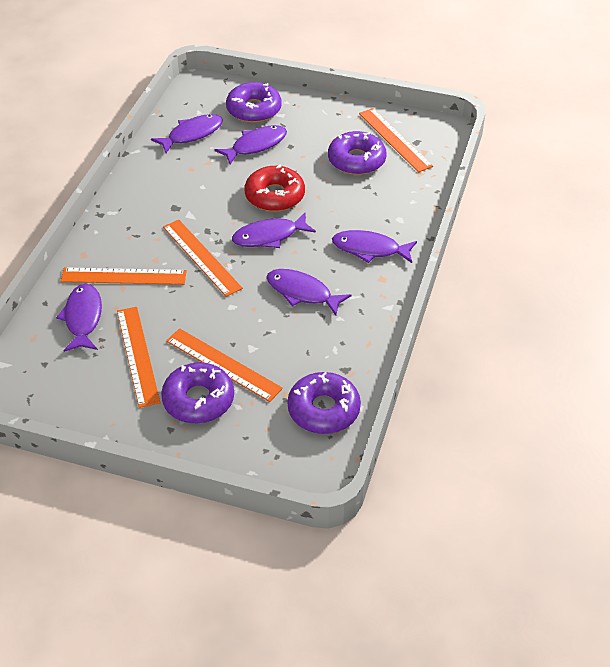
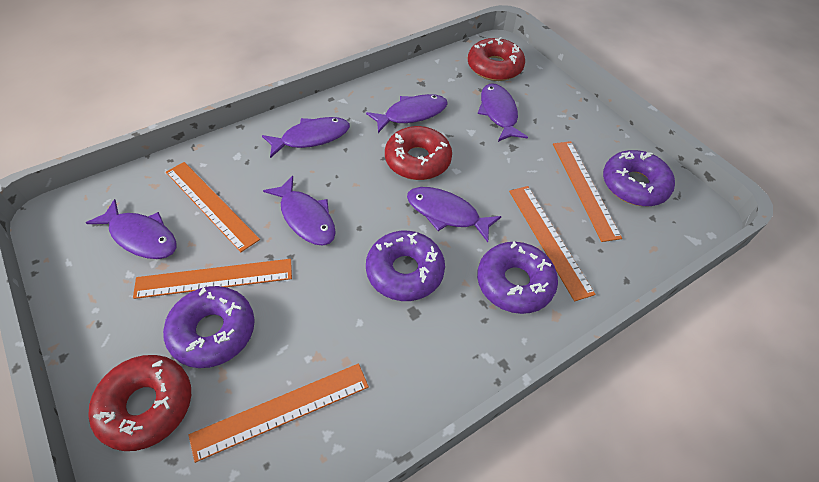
red donut: [245,165,305,212] = 1 -> [88,355,191,451] [385,126,452,180] [468,37,525,81] = 3

